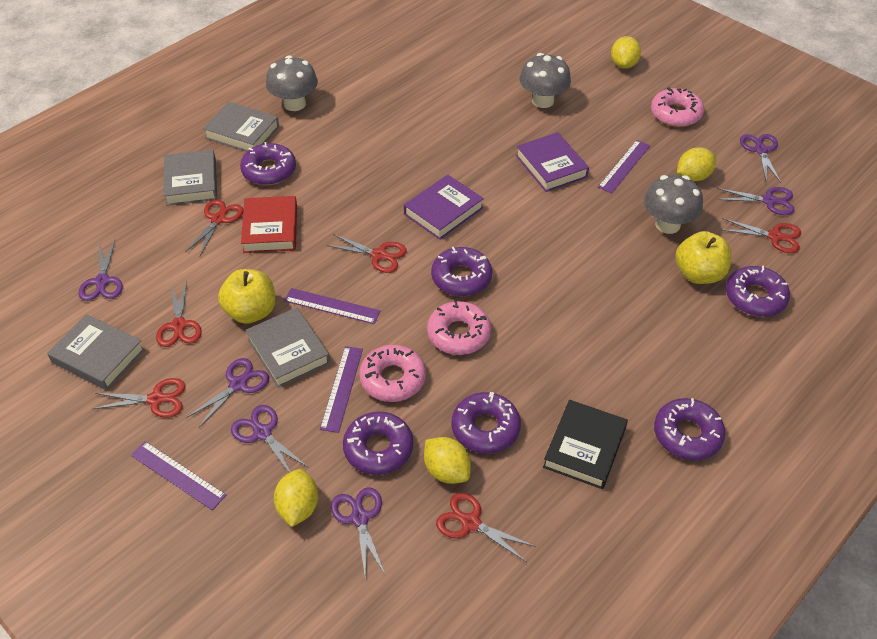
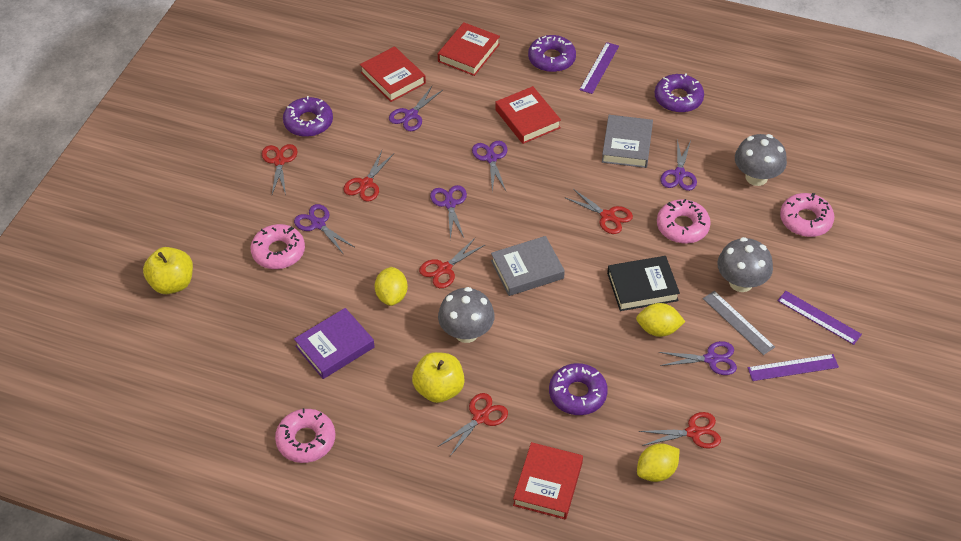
grey book: [47,314,145,390] [164,150,217,206] [203,102,279,152] [246,307,330,388] = 4 -> [491,236,565,296] [602,115,653,168] = 2
grey ruler: none = 0 -> [703,291,775,355] = 1
pink donut: [359,345,426,402] [427,300,491,355] [651,87,704,127] = 3 -> [251,224,305,269] [275,408,335,463] [657,199,711,244] [780,193,834,237] = 4
purple book: [404,174,484,240] [516,132,589,192] = 2 -> [294,308,375,379] = 1
purple donut: [240,142,296,185] [343,412,413,475] [431,247,492,296] [452,392,521,454] [654,398,725,460] [726,266,790,317] = 6 -> [283,96,333,137] [528,35,576,72] [549,363,608,415] [655,74,704,113] = 4
purple ruler: [131,441,226,510] [284,288,381,324] [320,346,363,433] [598,140,650,193] = 4 -> [579,42,619,94] [748,354,839,381] [777,291,862,345] = 3
red book: [241,196,297,253] = 1 -> [360,46,426,102] [438,22,500,76] [495,86,561,144] [513,442,583,520] = 4
yellow lemon: [274,469,318,527] [424,437,471,484] [611,36,641,69] [677,147,716,181] = 4 -> [375,267,408,306] [636,303,685,337] [637,443,680,482] = 3

